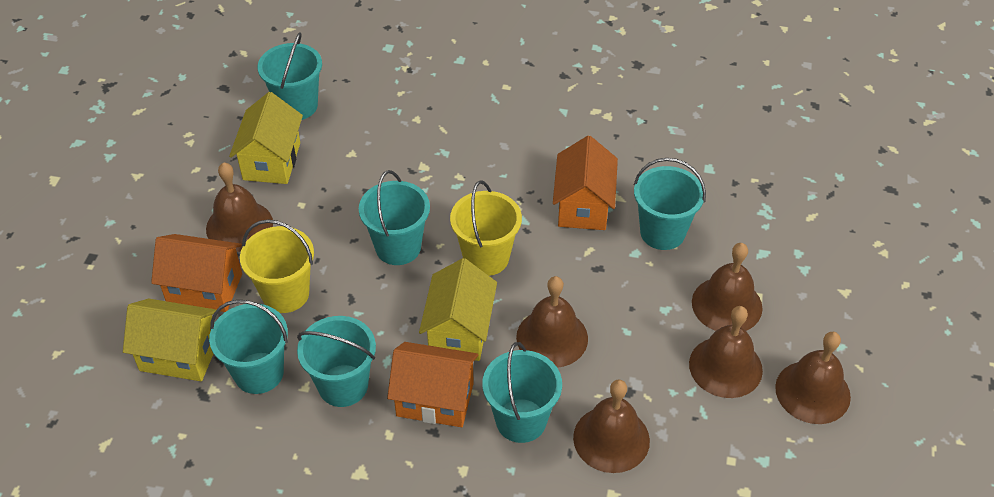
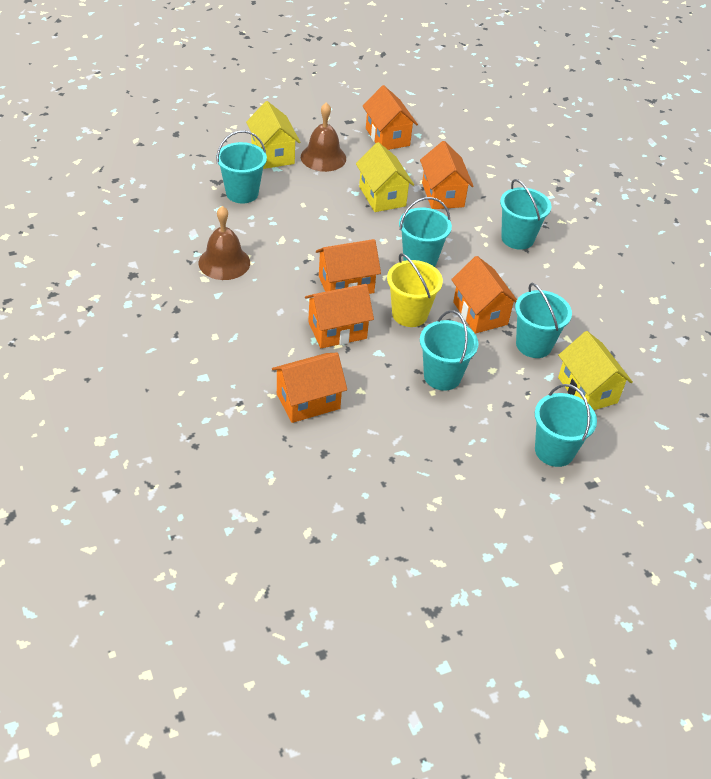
brown bell: [206,162,273,252] [516,276,588,368] [573,380,650,473] [689,306,763,398] [692,243,763,331] [775,332,851,424] = 6 -> [199,206,250,280] [301,102,346,172] = 2
orange house: [151,234,242,312] [387,342,478,427] [553,136,618,230] = 3 -> [272,352,347,423] [305,284,374,348] [316,239,381,294] [363,85,418,150] [420,141,474,209] [451,256,517,334] = 6
yellow bucket: [240,220,314,313] [450,180,522,276] = 2 -> [387,253,443,327] = 1

